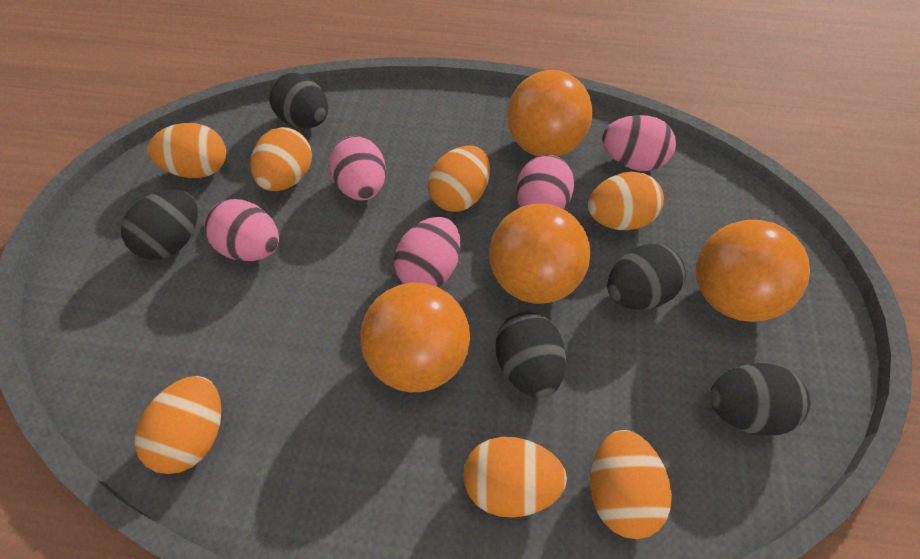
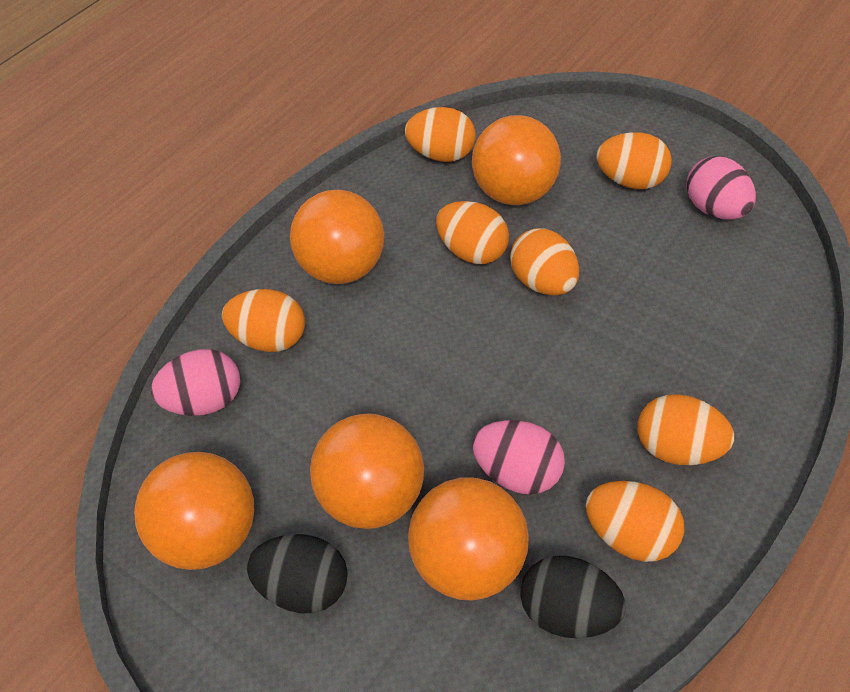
black egg: [121,189,198,260] [269,73,328,129] [496,312,566,398] [607,244,686,310] [710,363,811,435] = 5 -> [247,534,348,613] [520,556,626,638] = 2
orange ball: [360,282,470,392] [489,204,591,304] [507,70,593,157] [696,220,810,322] = 4 -> [134,452,255,570] [290,190,384,284] [310,414,424,529] [408,477,529,601] [472,115,561,205] = 5
pink egg: [204,199,279,261] [329,136,386,200] [394,217,461,287] [516,155,574,209] [602,115,676,171] = 5 -> [151,349,240,416] [472,420,565,495] [686,156,756,220] = 3

